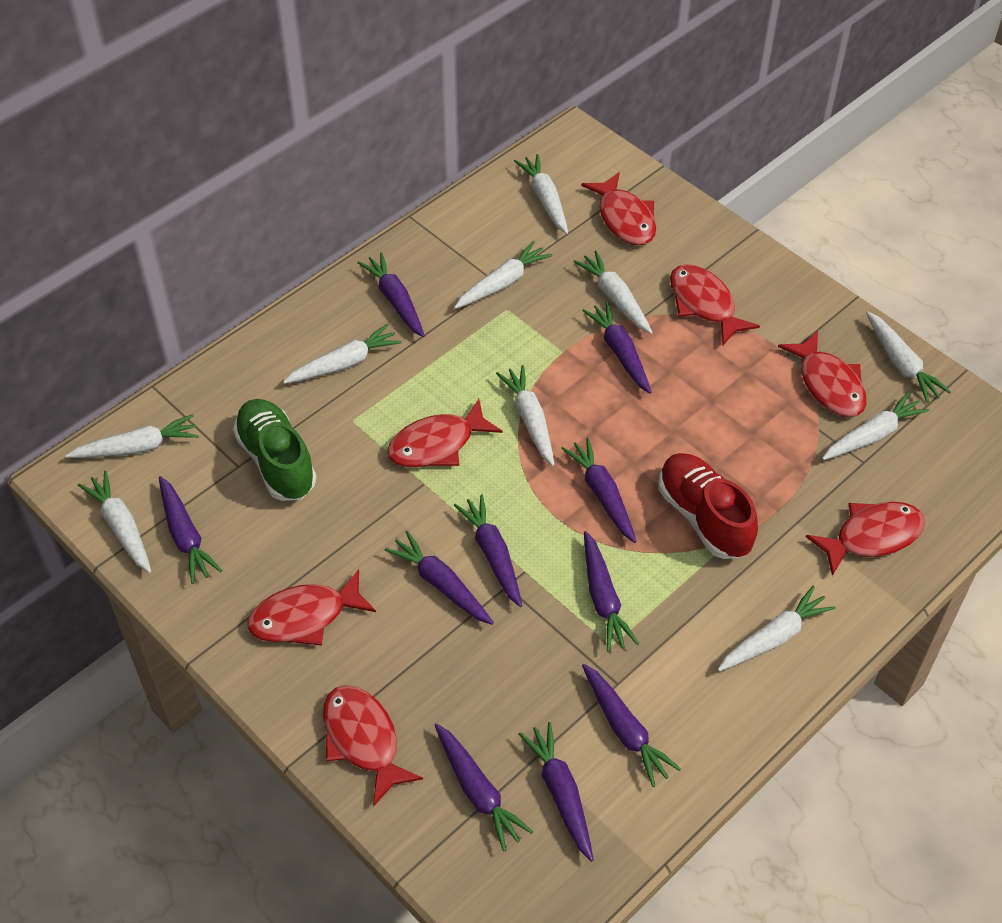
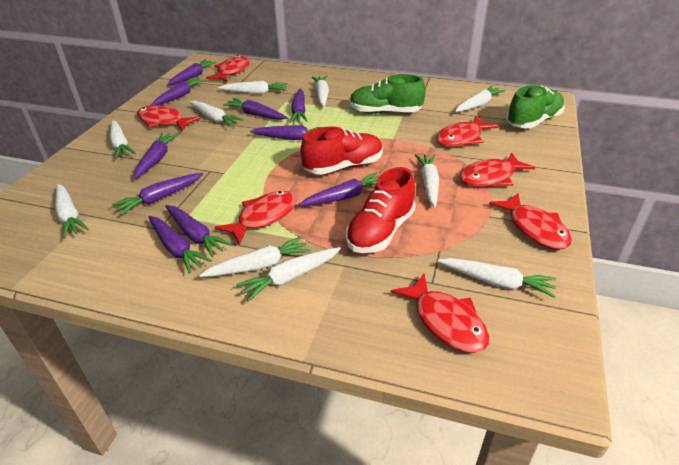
green shoe: [233,399,317,501] = 1 -> [349,74,426,114] [507,85,565,128] = 2
red shoe: [659,453,758,559] = 1 -> [300,126,383,175] [346,167,415,253] = 2

